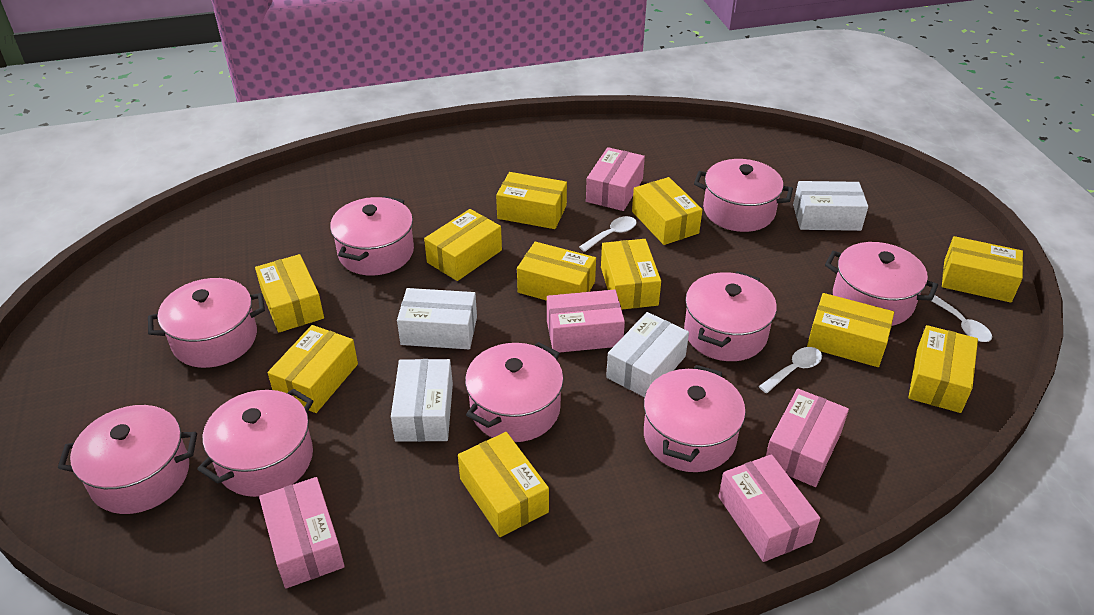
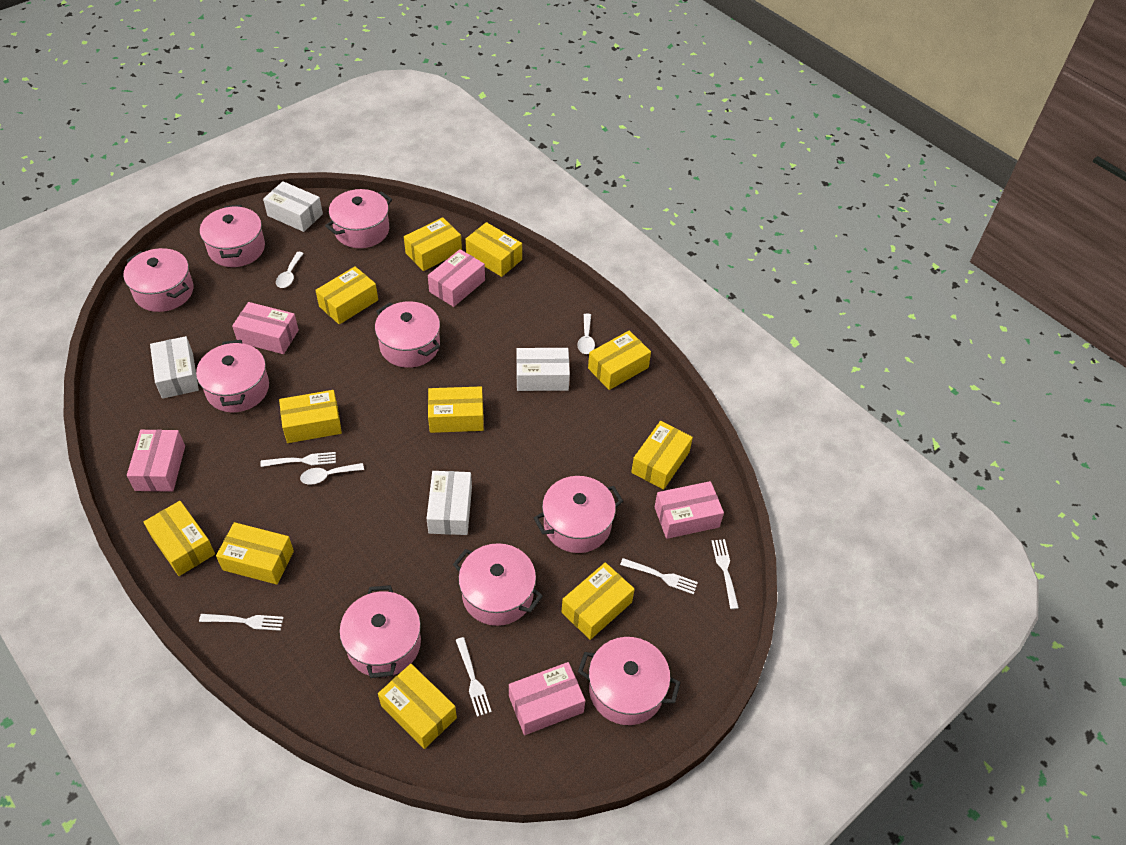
white fork: none = 0 -> [199,614,284,631] [260,452,336,467] [456,637,492,717] [620,558,698,594] [712,539,739,609] = 5

